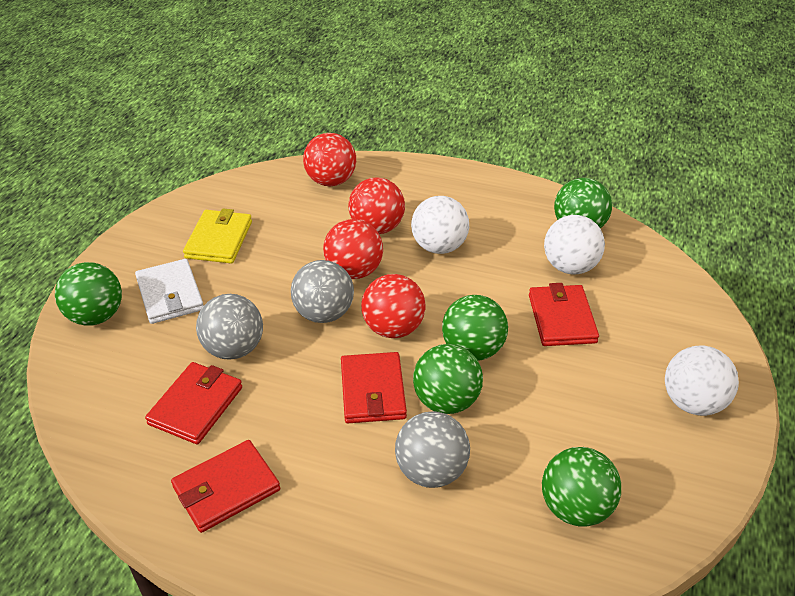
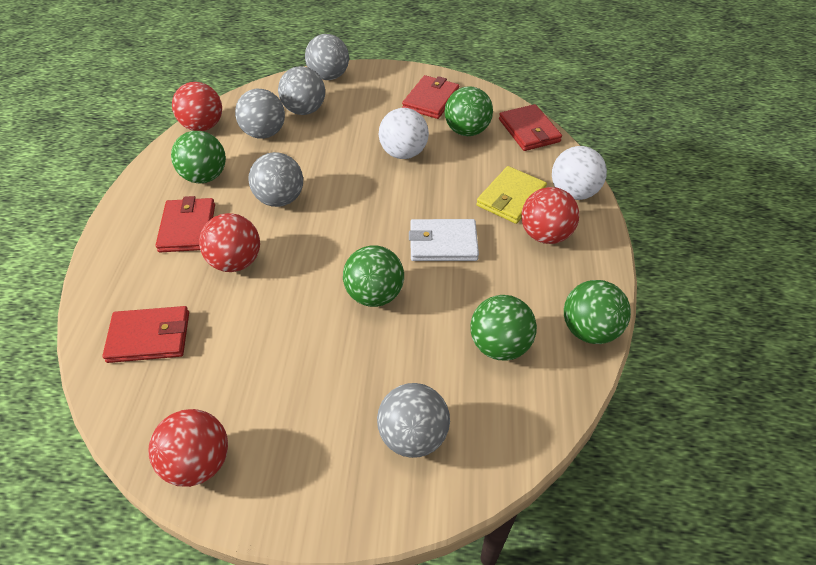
grey ball: [196,294,263,360] [291,260,354,323] [395,411,470,488] = 3 -> [235,89,285,139] [249,152,303,207] [278,66,325,115] [305,34,349,80] [377,383,450,458] = 5
white ball: [411,196,469,254] [544,215,605,275] [665,345,739,416] = 3 -> [379,108,429,159] [552,146,607,200] = 2

